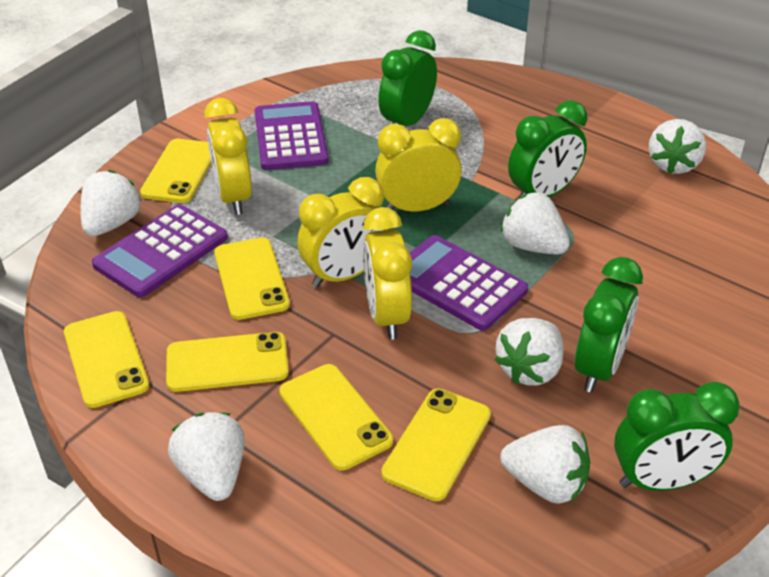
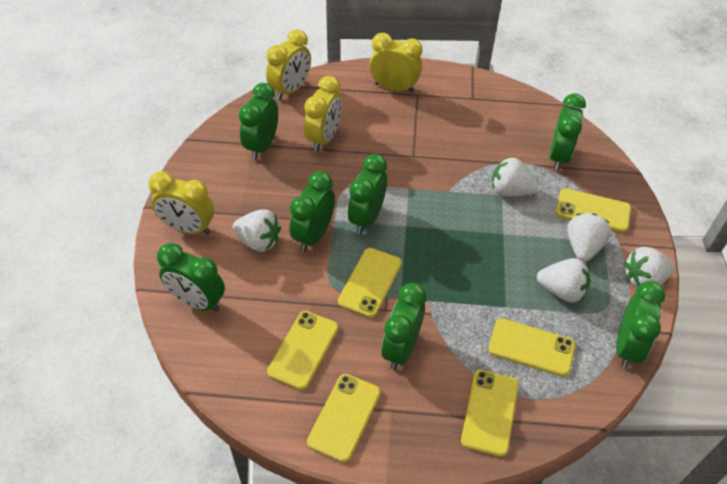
green clock: [379,30,437,126] [508,100,587,198] [575,257,643,393] [614,382,740,491] = 4 -> [157,243,225,312] [239,83,278,160] [289,171,335,252] [348,154,387,234] [381,283,426,370] [549,93,586,170] [616,281,665,368] = 7
purple calculator: [92,204,228,297] [255,101,329,170] [410,235,528,331] = 3 -> none = 0
white strawberry: [81,170,142,236] [168,412,244,501] [495,318,564,385] [500,425,590,504] [501,192,570,255] [648,119,706,174] = 6 -> [233,209,281,252] [492,157,538,197] [537,258,590,303] [568,213,611,262] [624,247,675,288] = 5

